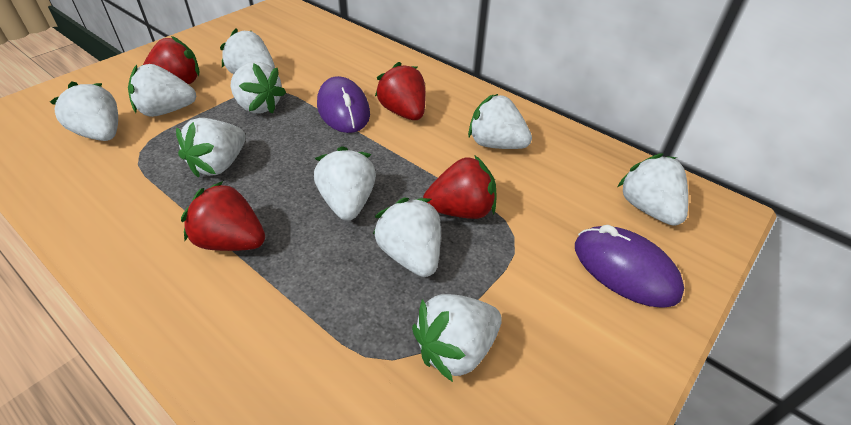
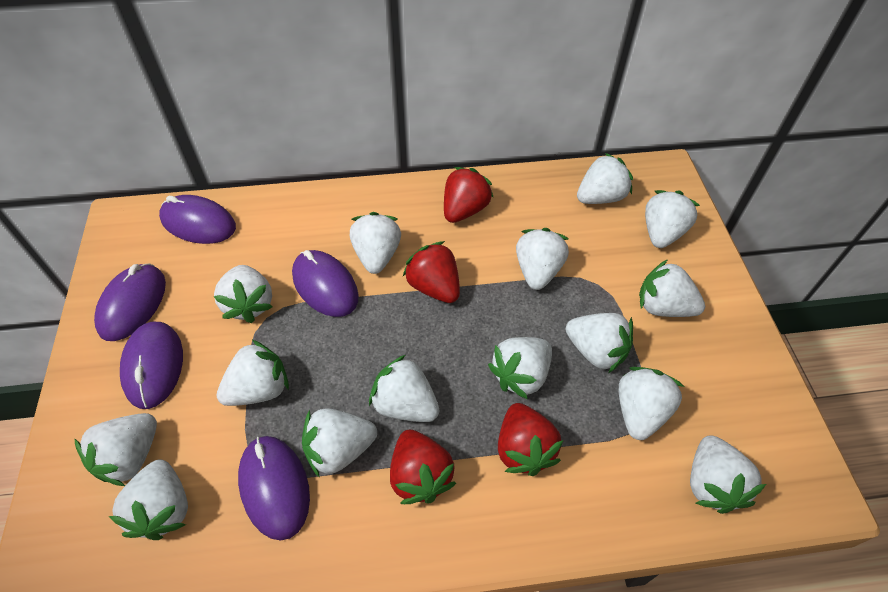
purple mouse: [317,76,370,133] [575,225,684,308] = 2 -> [94,264,166,341] [120,322,183,409] [159,195,236,244] [238,436,310,541] [292,250,359,317] = 5
white strawberry: [50,81,118,141] [128,64,196,117] [176,118,246,178] [220,29,275,74] [231,61,286,114] [314,146,376,221] [373,198,441,277] [412,294,502,382] [468,94,532,149] [617,154,688,226] = 10 -> [75,413,157,486] [109,459,188,540] [214,265,273,323] [216,340,289,406] [302,408,377,478] [350,212,401,274] [369,355,440,422] [488,337,552,399] [516,228,569,290] [566,313,633,373] [577,153,633,204] [619,367,684,440] [639,259,705,317] [645,190,700,248] [690,435,766,514] = 15

